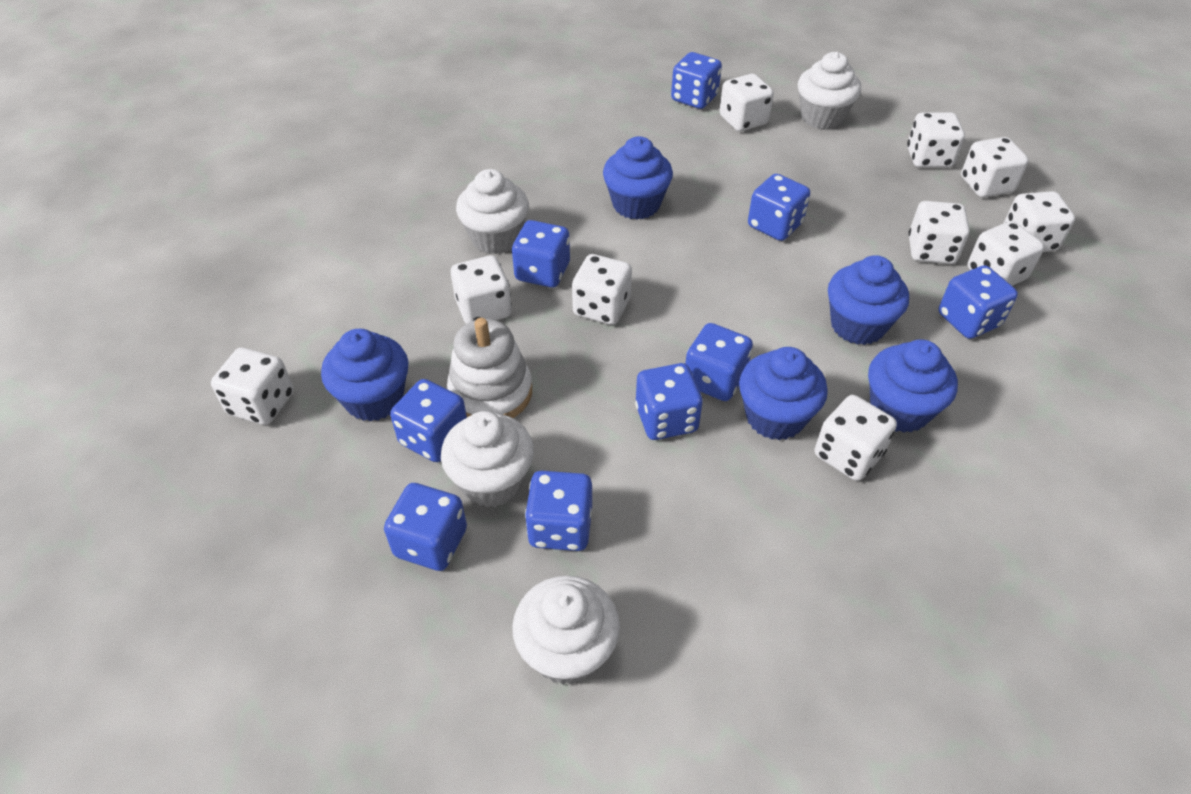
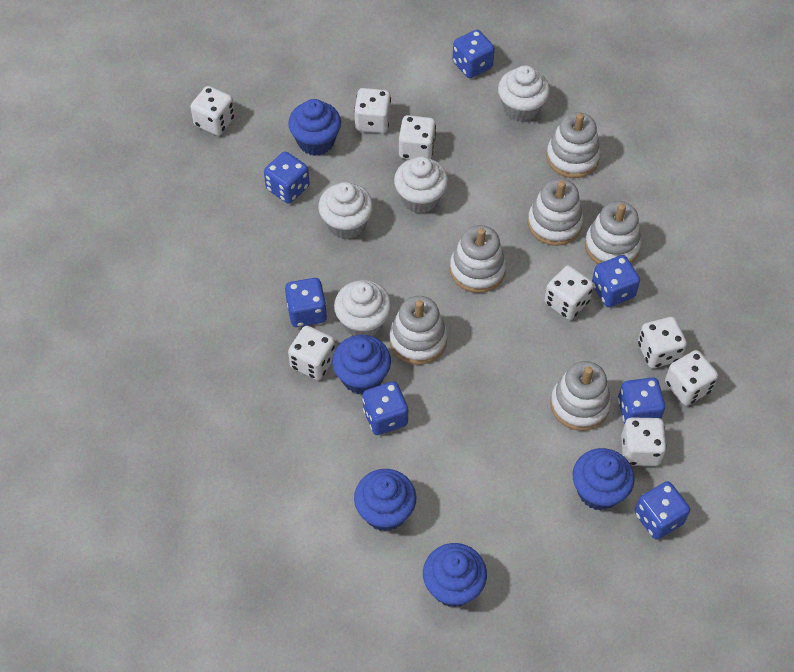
blue dice: [384,483,467,571] [390,379,467,462] [512,220,570,288] [525,471,592,551] [635,363,703,440] [671,52,722,109] [685,323,753,401] [748,174,810,241] [939,265,1018,339] = 9 -> [264,152,310,203] [285,278,327,327] [362,381,408,435] [452,30,495,78] [592,255,640,307] [618,377,665,424] [635,481,690,539] = 7
white dice: [211,347,294,425] [451,255,512,324] [572,254,632,325] [719,74,774,132] [815,395,897,481] [907,112,965,168] [908,201,970,264] [961,137,1029,198] [967,221,1044,286] [1003,191,1075,252] = 10 -> [190,86,235,136] [288,326,336,380] [354,88,391,133] [399,115,436,159] [544,265,594,320] [621,417,667,466] [638,317,687,368] [665,350,718,406] = 8
white stacking toy: [447,318,532,418] = 1 -> [389,296,447,365] [450,225,506,293] [528,179,583,246] [546,112,601,178] [550,361,611,431] [585,201,642,264] = 6

